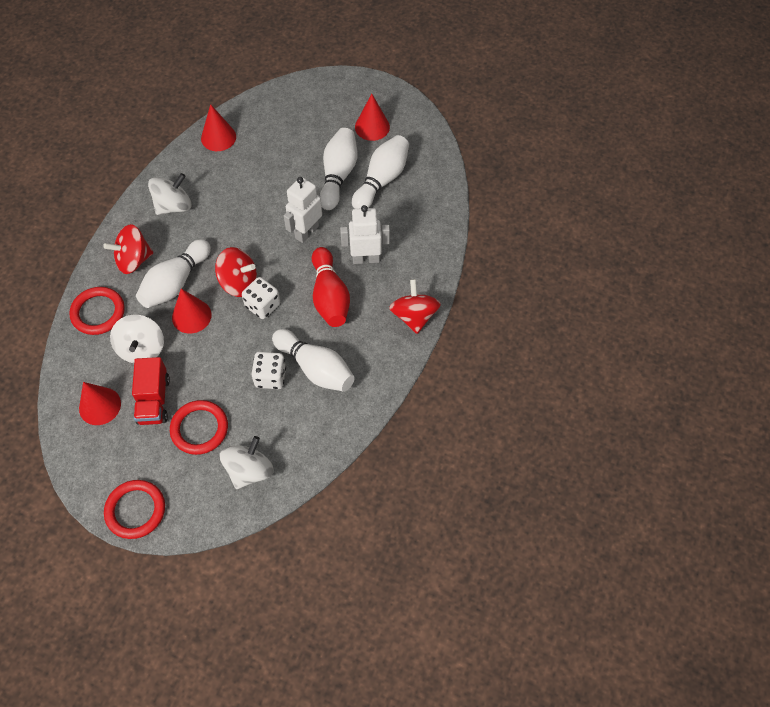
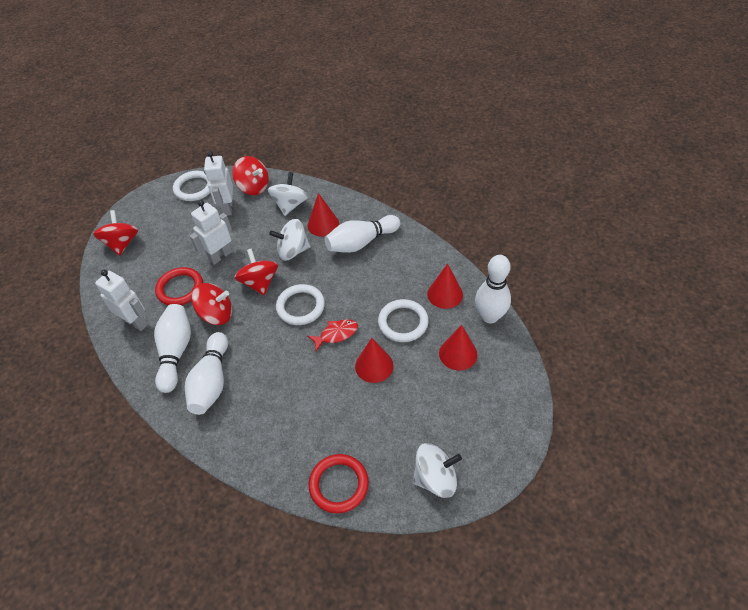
red bowling pin: [312,247,350,327] = 1 -> none = 0
red fish: none = 0 -> [307,319,358,352] = 1
red ring: [69,287,125,335] [104,480,165,539] [170,400,228,455] = 3 -> [155,267,203,305] [309,454,369,514] = 2
red spinning top: [103,224,153,274] [215,247,257,297] [389,279,441,334] = 3 -> [93,210,138,256] [191,283,232,325] [232,156,269,195] [234,248,278,295] = 4
red truck: [132,357,170,425] = 1 -> none = 0
white dice: [242,277,280,319] [252,352,286,389] = 2 -> none = 0
white ring: none = 0 -> [173,171,210,201] [276,284,325,325] [378,299,429,342] = 3
white robot: [284,177,322,243] [340,205,390,264] = 2 -> [95,270,148,331] [190,200,232,265] [204,151,233,216] = 3

